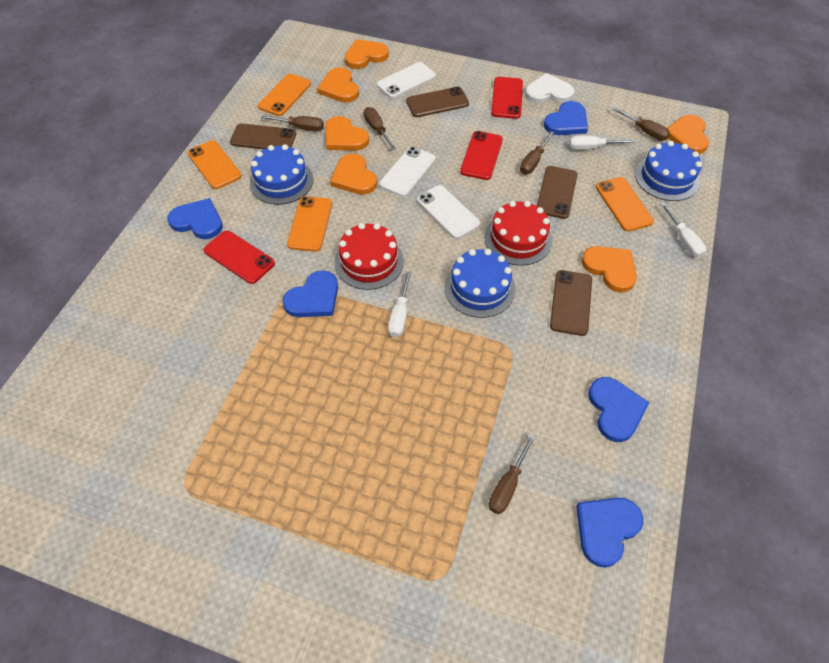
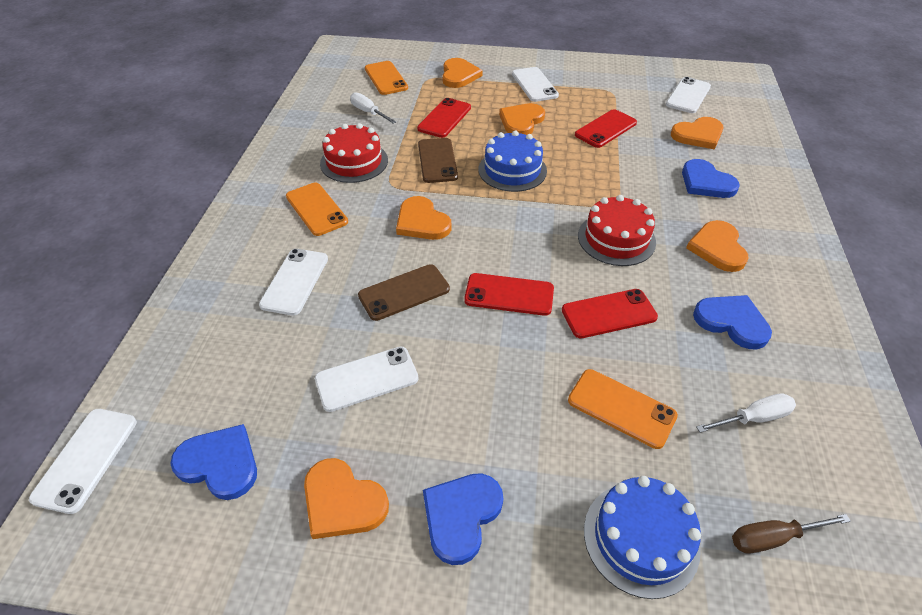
blue cake: [250,144,313,205] [444,249,516,318] [635,141,702,201] = 3 -> [478,130,547,192] [584,476,701,599] = 2
blue heart: [167,198,223,239] [282,270,338,317] [544,101,588,135] [576,498,643,568] [588,377,649,442] = 5 -> [170,424,257,500] [423,473,503,565] [682,159,740,198] [693,295,772,349] = 4
brown phone: [230,123,296,149] [406,87,469,117] [537,166,578,219] [550,270,592,336] = 4 -> [358,264,450,321] [418,138,458,183] = 2
brown screwdriver: [261,115,324,131] [364,107,396,150] [489,434,536,514] [520,131,554,174] [612,107,670,141] = 5 -> [732,514,851,554] = 1
orange phone: [188,140,242,189] [258,74,311,116] [287,196,332,252] [596,177,654,231] = 4 -> [286,183,348,236] [365,61,408,95] [568,369,678,449] = 3
red phone: [203,230,275,284] [460,131,503,180] [491,77,523,119] = 3 -> [417,98,471,138] [464,273,554,316] [562,289,658,338] [575,109,637,148] = 4
white heart: [525,73,574,104] = 1 -> none = 0
white phone: [377,62,436,99] [379,147,436,197] [417,185,480,239] = 3 -> [29,409,137,514] [259,249,328,315] [315,346,419,412] [512,67,559,102] [666,77,711,113] = 5
white screwdriver: [388,271,411,337] [569,135,635,150] [660,202,706,258] = 3 -> [350,92,396,124] [696,393,796,433] = 2

